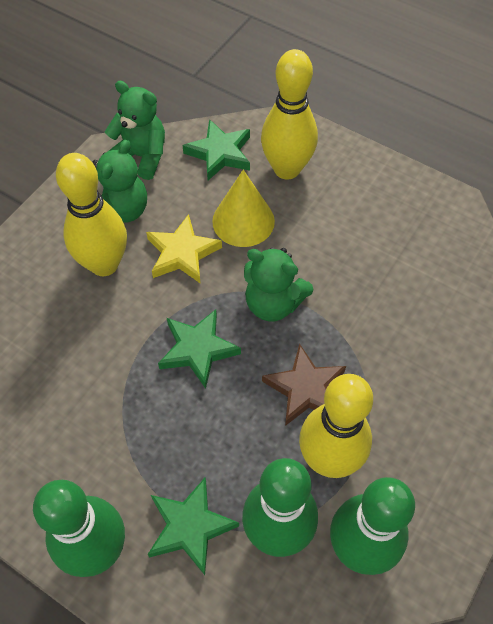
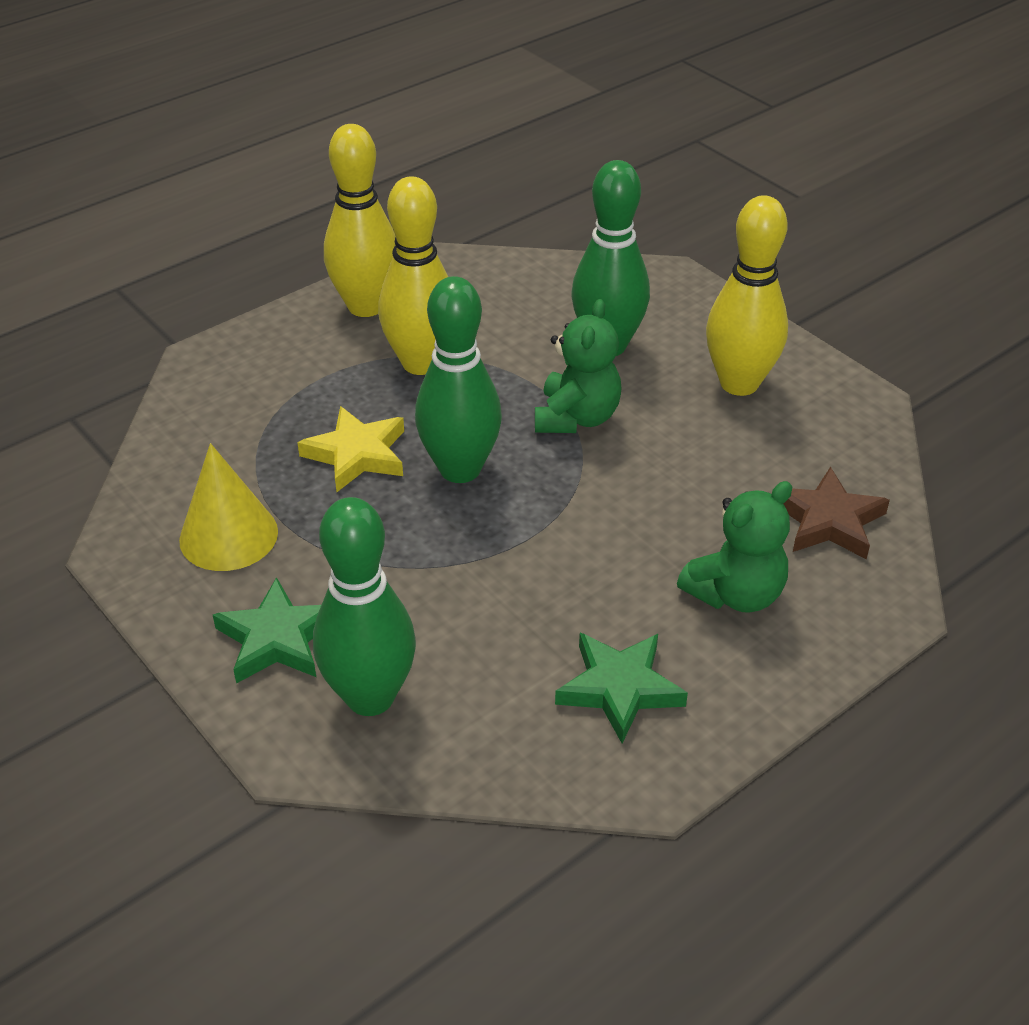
green star: [148,477,239,575] [158,309,241,389] [182,119,250,180] = 3 -> [213,577,321,684] [555,633,688,743] = 2
green teddy bear: [92,140,147,223] [105,81,165,180] [244,247,313,321] = 3 -> [535,299,622,433] [677,481,792,613] = 2

